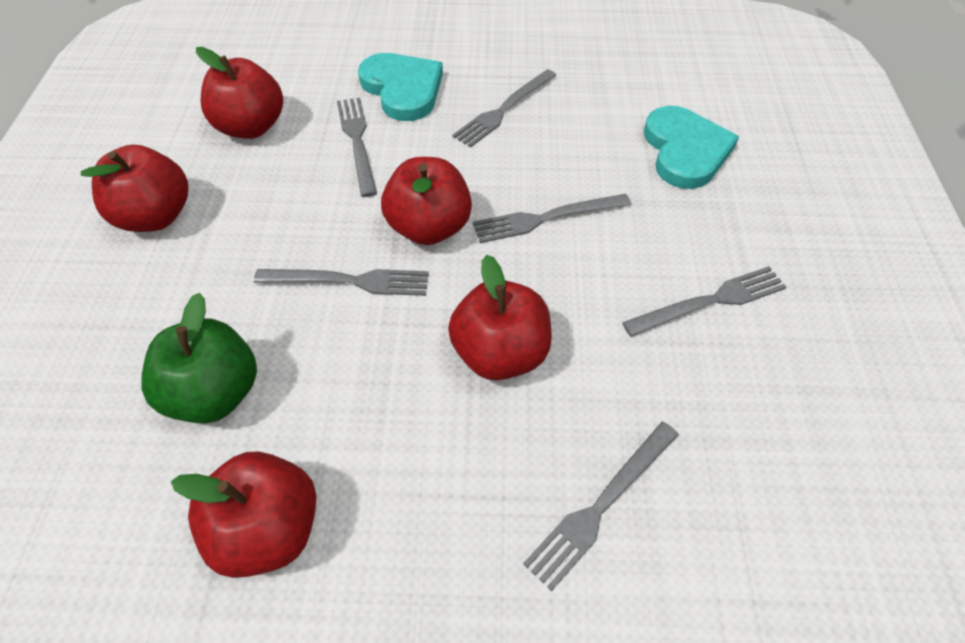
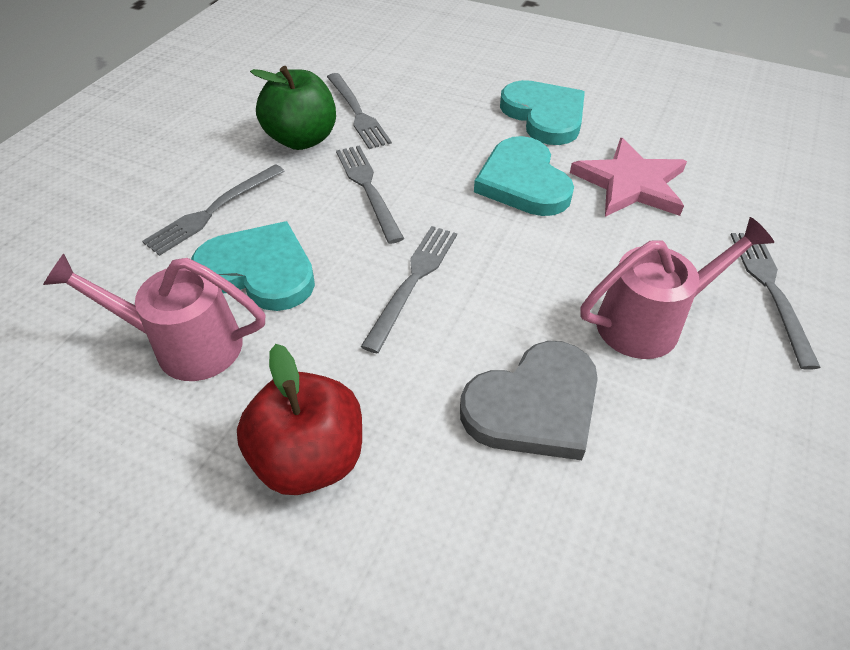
grey fork: [254,269,429,296] [337,98,377,197] [452,69,557,148] [473,194,631,243] [523,422,679,591] [622,266,786,337] = 6 -> [142,164,285,256] [327,73,392,149] [336,145,404,244] [361,226,457,353] [731,233,821,370] = 5
grey heart: none = 0 -> [460,341,598,460] = 1
pink star: none = 0 -> [570,138,687,217] = 1
pink watering can: none = 0 -> [43,254,265,381] [581,217,774,359] = 2
red apple: [81,145,189,232] [171,452,317,578] [196,47,283,139] [381,157,472,245] [448,255,552,380] = 5 -> [237,344,362,495] = 1
turquoise heart: [358,53,443,121] [644,106,739,189] = 2 -> [191,221,315,311] [474,136,574,216] [500,80,585,145] = 3

